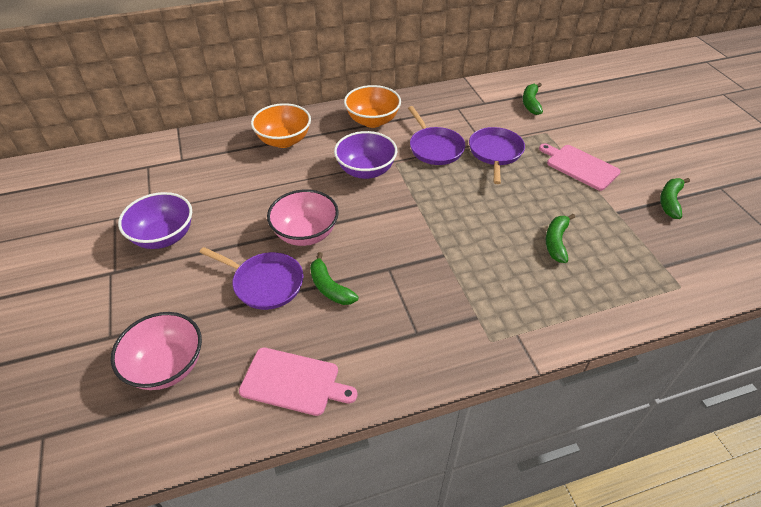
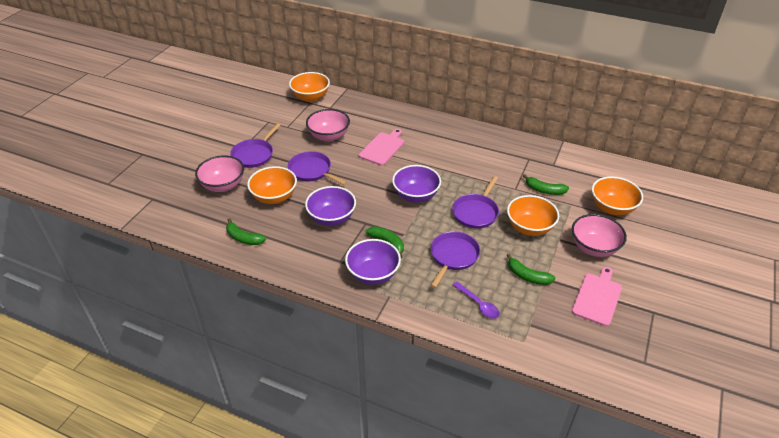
orange bowl: [251,103,311,148] [344,85,401,128] = 2 -> [247,166,297,204] [289,72,330,102] [507,195,559,236] [592,176,643,215] = 4
pink bowl: [111,312,202,390] [267,190,339,246] = 2 -> [195,155,244,192] [306,109,350,142] [572,214,627,257] = 3
purple bowl: [118,192,192,249] [334,131,397,179] = 2 -> [305,186,356,226] [345,239,401,285] [392,165,441,202] = 3
purple pan: [199,247,304,310] [408,106,466,165] [469,127,525,184] = 3 -> [230,123,280,168] [288,151,347,185] [431,231,480,288] [452,176,499,229] = 4
purple spoon: none = 0 -> [453,282,500,319] = 1

